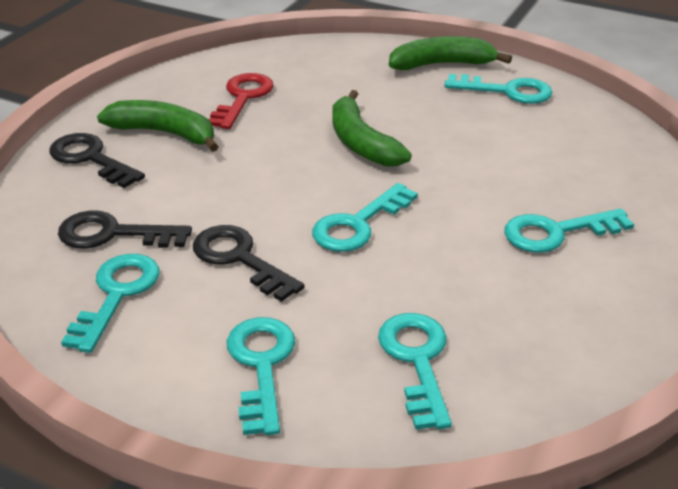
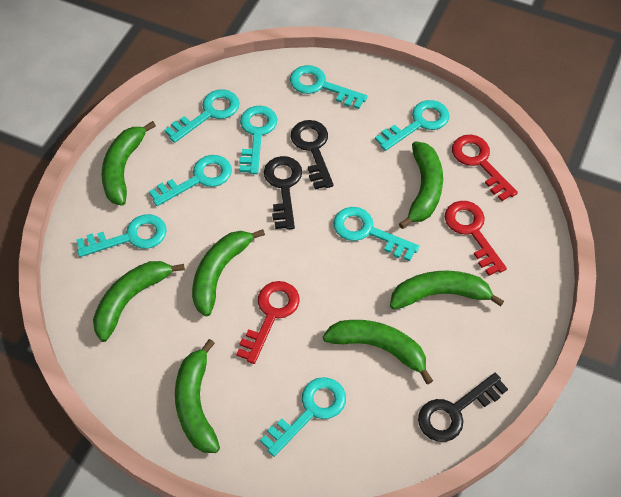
green banana: [97,100,219,152] [332,90,412,166] [389,36,512,70] = 3 -> [93,261,185,342] [101,121,156,206] [175,339,220,453] [192,229,265,316] [323,320,433,384] [390,271,504,310] [399,141,443,229] = 7
red key: [209,73,274,129] = 1 -> [236,281,299,364] [445,201,507,276] [452,135,518,201] = 3
turquoise key: [61,254,160,353] [227,317,295,435] [312,183,418,252] [378,313,452,430] [444,74,553,104] [504,208,634,253] = 6 -> [76,214,167,257] [149,155,232,206] [164,89,239,143] [239,106,277,174] [260,377,346,457] [290,65,368,109] [333,207,419,261] [375,100,449,151] = 8

